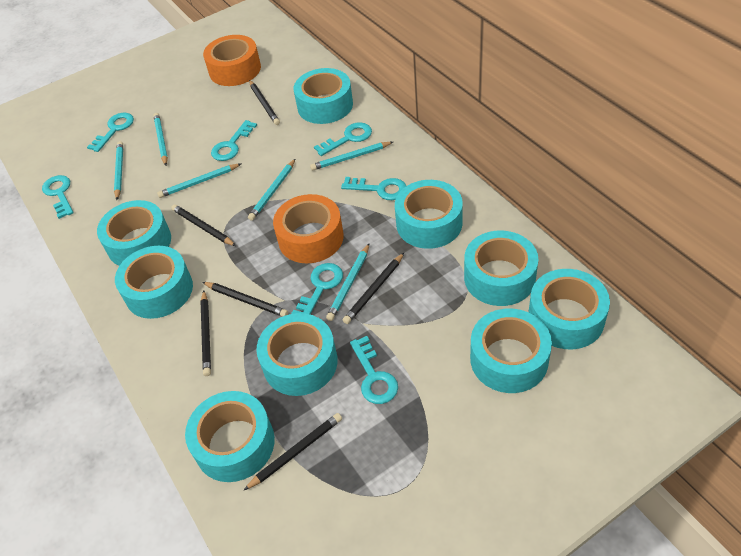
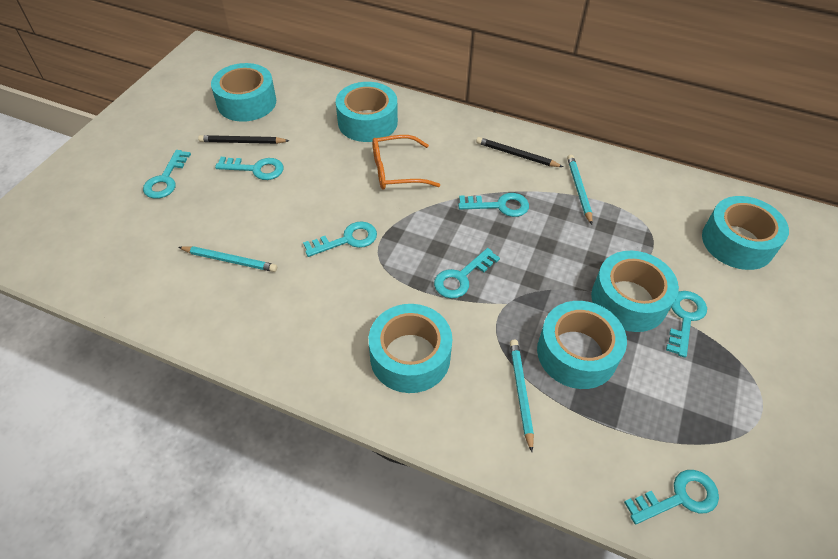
black pencil: [171,204,236,246] [200,291,211,376] [202,282,288,317] [244,413,342,490] [249,80,280,125] [343,253,404,324] = 6 -> [198,135,289,144] [476,137,563,167] = 2
orange glasses: none = 0 -> [372,135,440,190] = 1
orange tape: [203,35,261,86] [273,194,344,263] = 2 -> none = 0
turquoise pencil: [114,141,123,200] [153,113,168,166] [157,163,242,198] [248,159,295,221] [310,142,393,171] [326,244,369,321] = 6 -> [178,246,277,272] [510,340,534,452] [567,155,592,225] = 3
turquoise tape: [97,200,171,266] [115,246,193,319] [185,391,275,482] [257,313,338,396] [294,68,353,124] [395,180,463,249] [464,231,539,306] [470,308,552,393] [529,269,610,349] = 9 -> [211,63,276,122] [336,82,398,142] [369,304,452,393] [537,301,627,389] [591,251,679,332] [702,196,789,270] = 6

